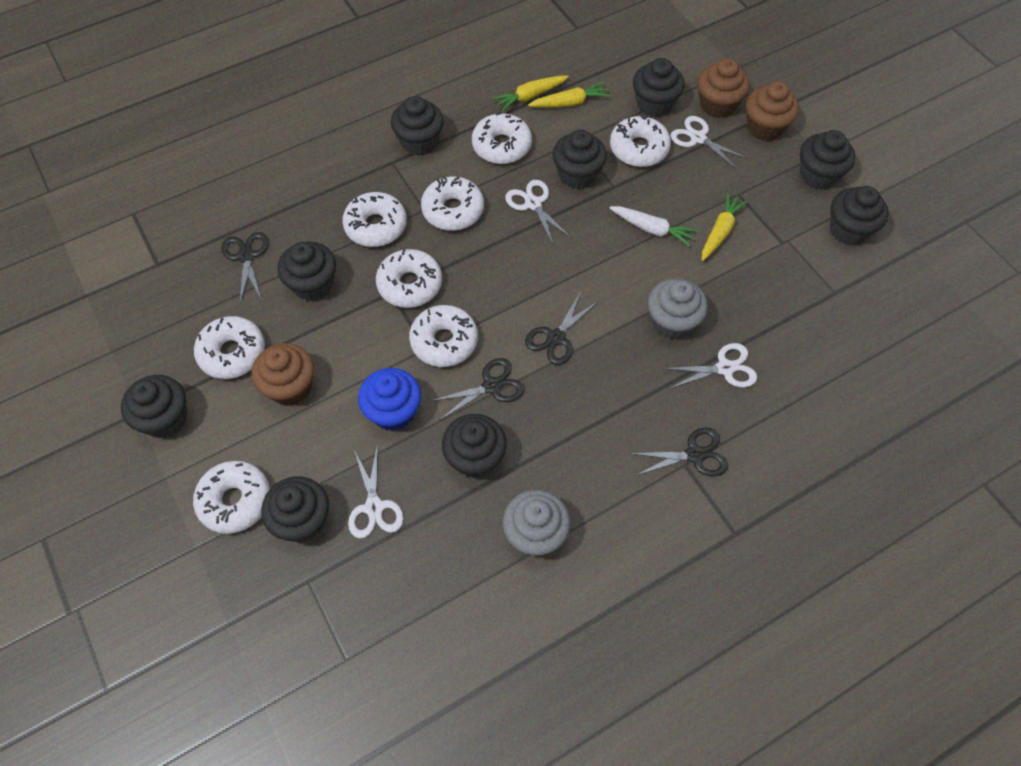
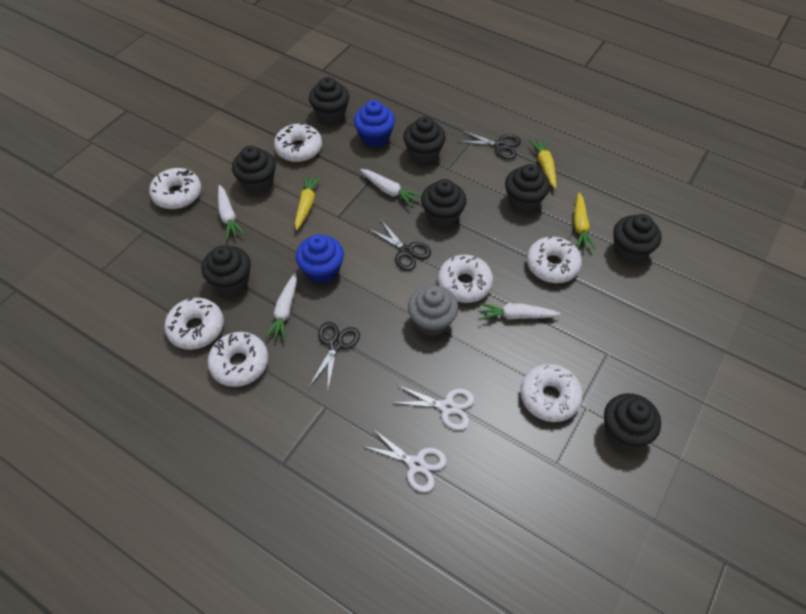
black cupcake: [121,375,187,438] [261,476,329,542] [277,242,336,301] [391,96,444,156] [442,414,507,478] [553,130,607,189] [633,58,684,117] [800,130,855,190] [830,186,888,245] = 9 -> [202,245,251,295] [232,146,276,194] [309,77,349,124] [403,116,446,164] [421,179,467,228] [505,164,550,213] [604,393,661,449] [613,214,662,263] = 8
black scissors: [221,232,269,303] [431,358,524,420] [525,291,598,365] [629,427,728,476] = 4 -> [309,322,360,389] [369,220,431,271] [457,130,521,159] = 3
blue cupcake: [358,368,421,431] = 1 -> [296,234,344,284] [354,100,395,148] = 2
brown cupcake: [252,343,314,406] [698,59,750,118] [746,82,799,141] = 3 -> none = 0
grey cupcake: [503,490,570,556] [648,278,708,339] = 2 -> [408,285,458,336] = 1
white carrot: [609,206,697,247] = 1 -> [218,185,245,240] [265,273,297,341] [360,169,421,207] [479,303,560,320] = 4
white donut: [193,461,270,534] [194,316,265,379] [342,192,407,247] [376,249,442,308] [409,305,478,367] [421,176,484,231] [472,112,532,164] [610,115,671,167] = 8 -> [149,168,201,209] [164,297,224,350] [207,332,268,387] [274,123,322,162] [438,255,493,303] [520,364,583,422] [527,236,582,283] = 7
white scissors: [348,448,404,538] [505,180,571,246] [663,343,757,389] [670,116,748,169] = 4 -> [363,429,447,492] [394,385,474,430] = 2

